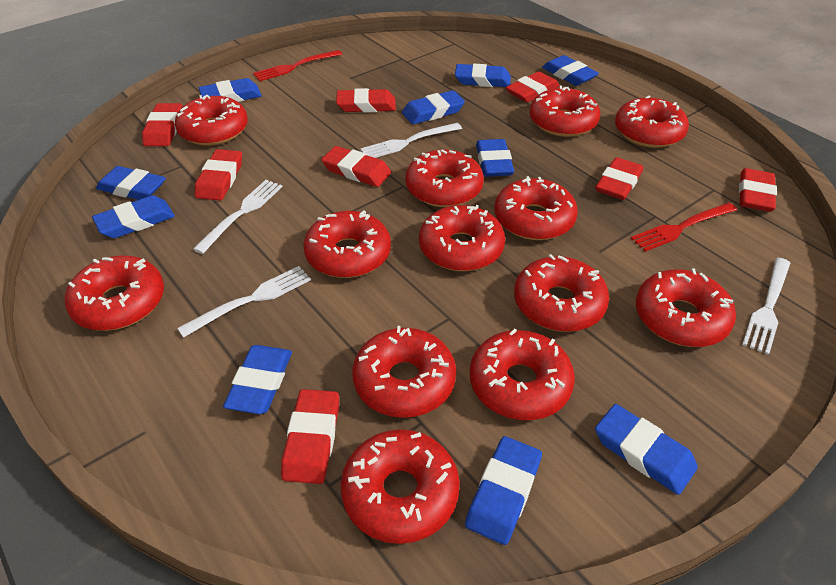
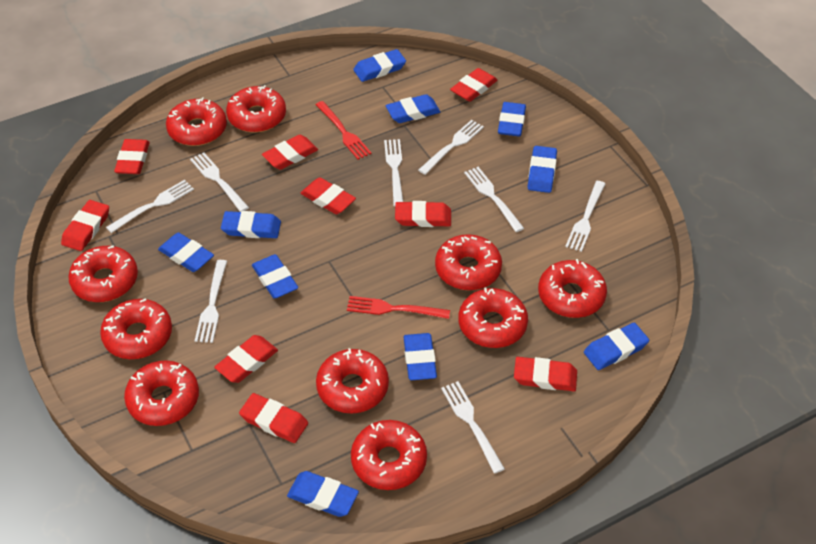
red donut: [65,256,164,331] [175,95,248,146] [303,210,391,278] [341,429,460,544] [352,326,456,418] [406,150,484,207] [419,205,505,271] [470,328,575,420] [494,176,578,240] [514,254,609,332] [530,86,600,137] [615,95,689,148] [636,268,736,347] = 13 -> [68,245,138,302] [100,299,172,359] [124,360,199,426] [166,97,227,146] [226,85,286,133] [316,348,389,414] [351,420,427,490] [435,234,502,290] [458,288,528,348] [538,259,607,318] = 10
red eraser: [142,103,182,146] [194,149,242,201] [281,389,339,484] [321,146,391,187] [336,88,396,112] [506,71,560,103] [595,157,643,200] [739,168,777,212] = 8 -> [61,200,109,251] [114,139,150,174] [214,335,278,383] [239,393,308,443] [262,135,318,170] [300,177,356,214] [395,201,451,227] [450,68,498,102] [514,357,577,391] = 9
white fork: [177,266,311,338] [193,180,282,254] [360,123,462,158] [742,258,790,355] = 4 -> [106,180,194,233] [190,153,249,212] [195,260,227,343] [384,139,403,207] [418,120,484,175] [441,381,505,474] [464,167,524,232] [565,181,605,252] = 8

